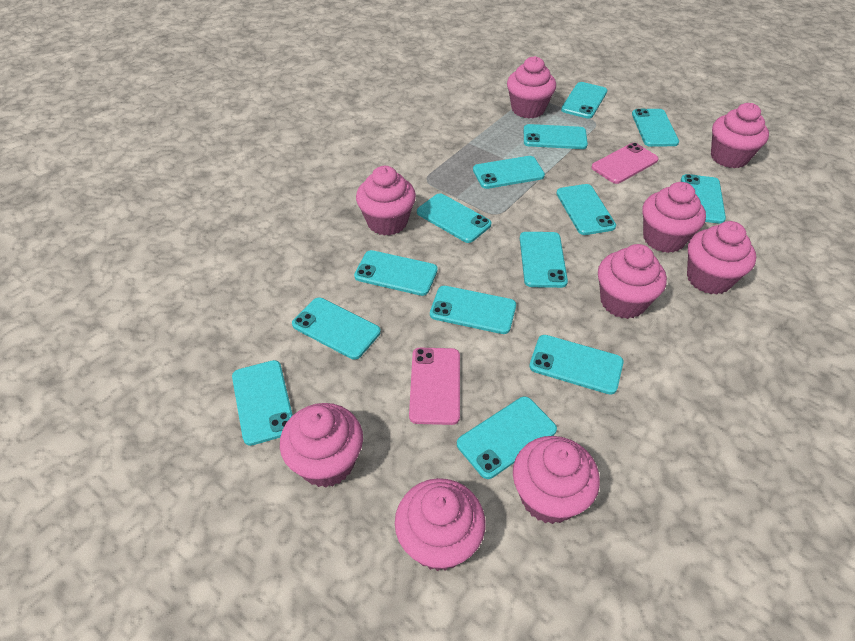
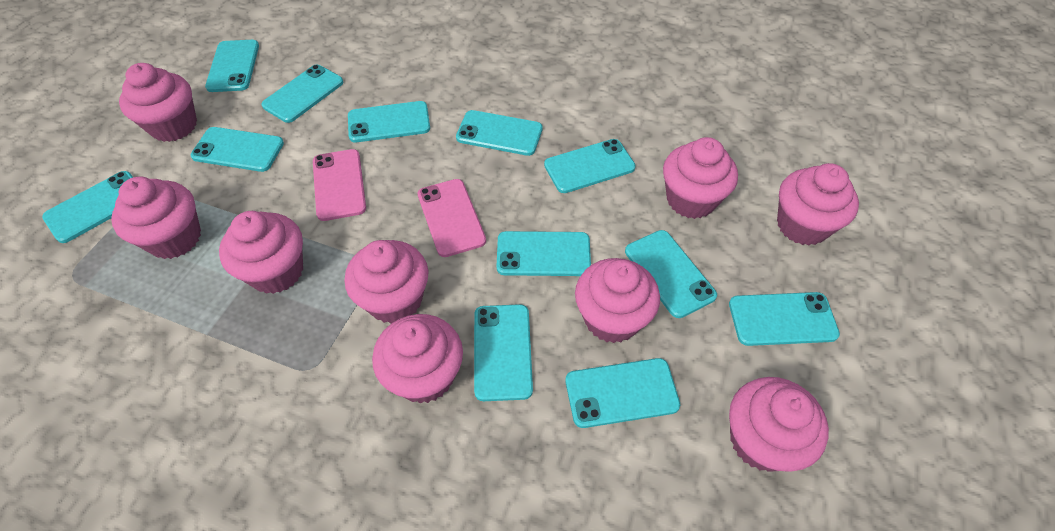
turquoise phone: [232,360,293,446] [292,298,381,360] [354,250,438,296] [417,193,492,243] [430,286,516,334] [457,397,557,479] [473,156,545,189] [520,232,568,288] [524,124,588,149] [529,335,624,395] [556,184,616,235] [561,82,607,119] [632,109,679,147] [681,174,726,224] = 14 -> [42,171,133,243] [191,127,284,172] [205,40,259,92] [261,65,343,123] [348,101,430,142] [456,110,543,156] [474,304,533,401] [497,231,591,276] [544,139,636,193] [565,358,680,428] [625,230,717,318] [729,292,840,346] = 12

